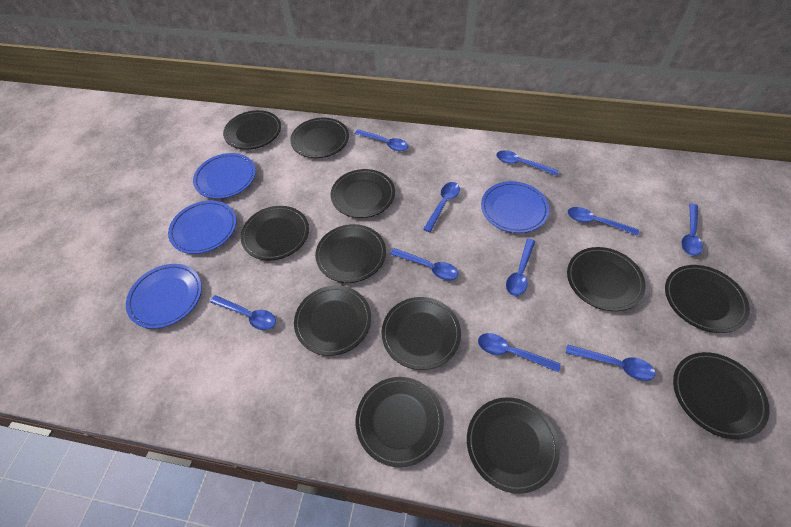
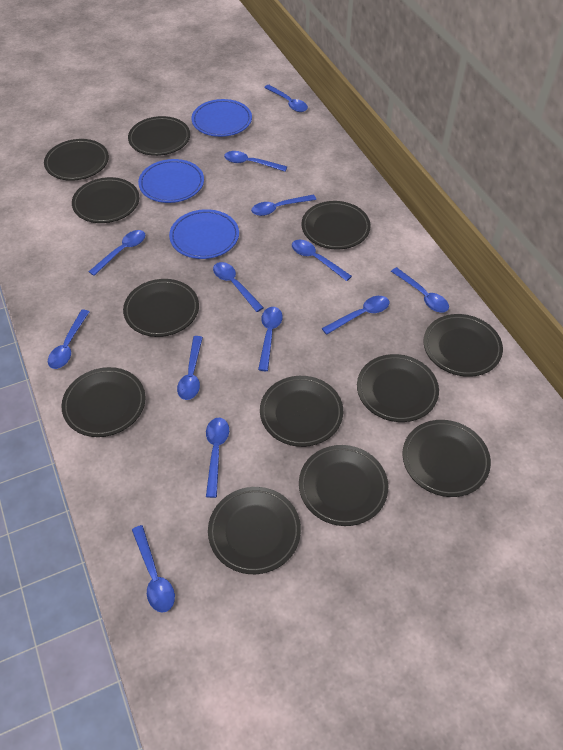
blue plate: [126,264,202,329] [168,200,236,254] [193,153,256,199] [481,181,549,233] = 4 -> [138,159,204,203] [169,209,239,259] [191,99,252,137] = 3
blue spoon: [210,295,276,330] [354,129,408,151] [390,248,458,280] [423,182,460,232] [478,333,561,373] [496,150,559,176] [506,239,535,296] [566,344,655,381] [567,207,639,236] [681,203,703,256] = 10 -> [48,310,90,369] [88,230,146,276] [132,525,175,613] [177,336,203,400] [206,418,229,498] [213,262,264,312] [224,151,287,172] [251,194,316,216] [258,307,283,371] [264,85,308,112] [292,240,352,281] [322,296,389,335] [391,267,449,313] = 13

